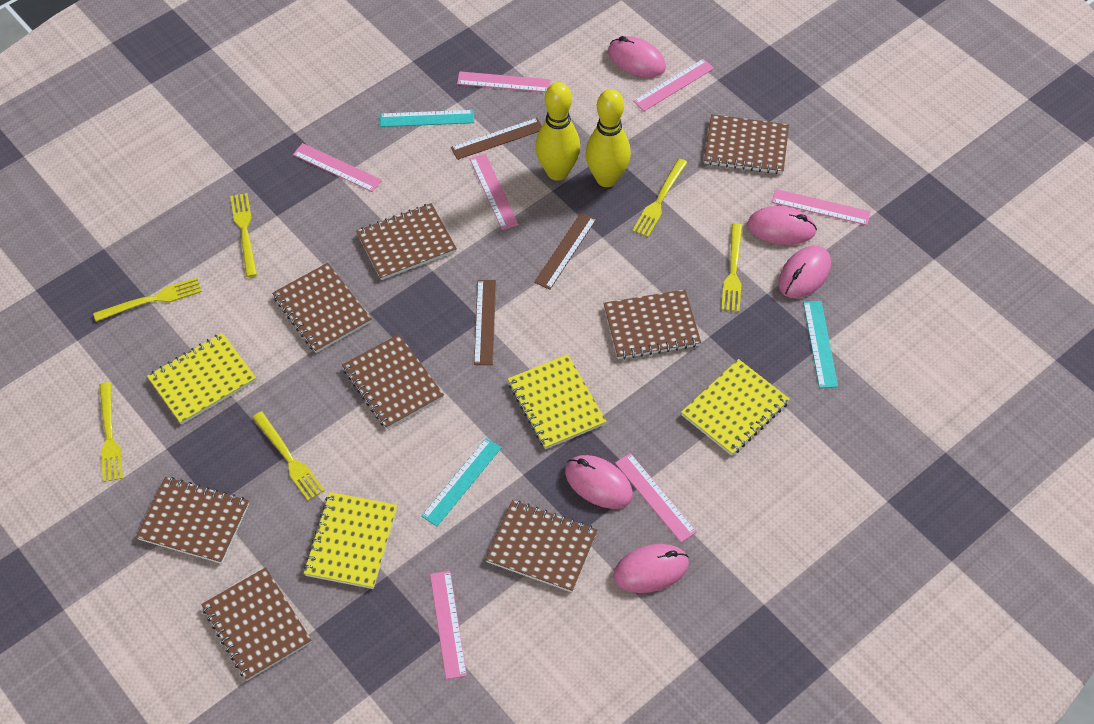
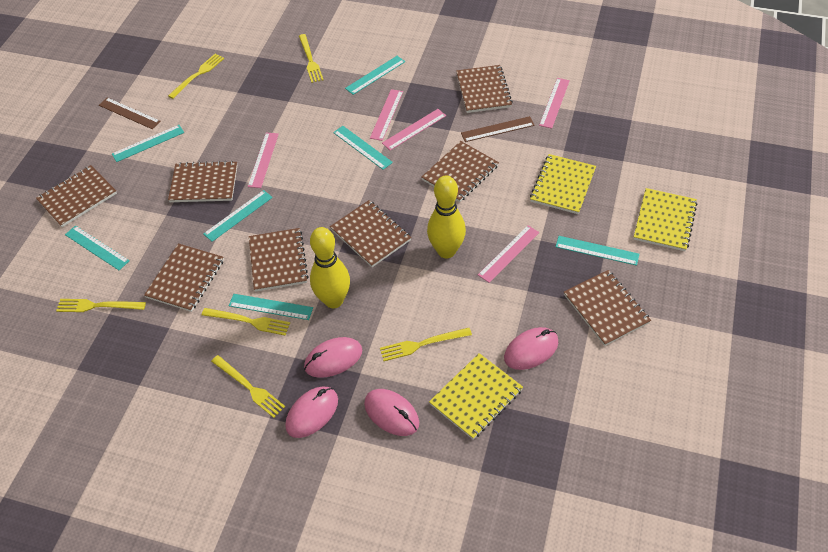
brown ruler: [451,118,542,160] [474,280,496,365] [534,212,596,290] = 3 -> [99,98,160,129] [461,116,535,142] = 2
pink mouse: [565,455,633,509] [608,36,666,77] [613,544,689,593] [747,206,817,245] [778,246,831,298] = 5 -> [285,387,338,438] [304,337,362,378] [364,389,419,436] [504,327,558,370] = 4
pink ruler: [293,143,382,192] [430,571,467,679] [457,71,550,92] [470,154,519,230] [615,453,697,542] [633,59,714,111] [772,189,871,225] = 7 -> [248,132,279,188] [370,89,403,141] [382,109,446,150] [478,225,539,283] [539,78,570,129] = 5
turquoise ruler: [380,110,474,127] [421,438,502,526] [803,301,838,388] = 3 -> [65,226,129,270] [112,125,184,162] [203,190,273,242] [229,294,313,320] [333,126,393,170] [345,56,405,95] [555,236,639,266] = 7
yellow notebook: [147,333,256,425] [303,492,397,589] [508,354,607,449] [681,359,790,456] = 4 -> [429,353,523,439] [530,154,596,214] [634,188,698,251] = 3

